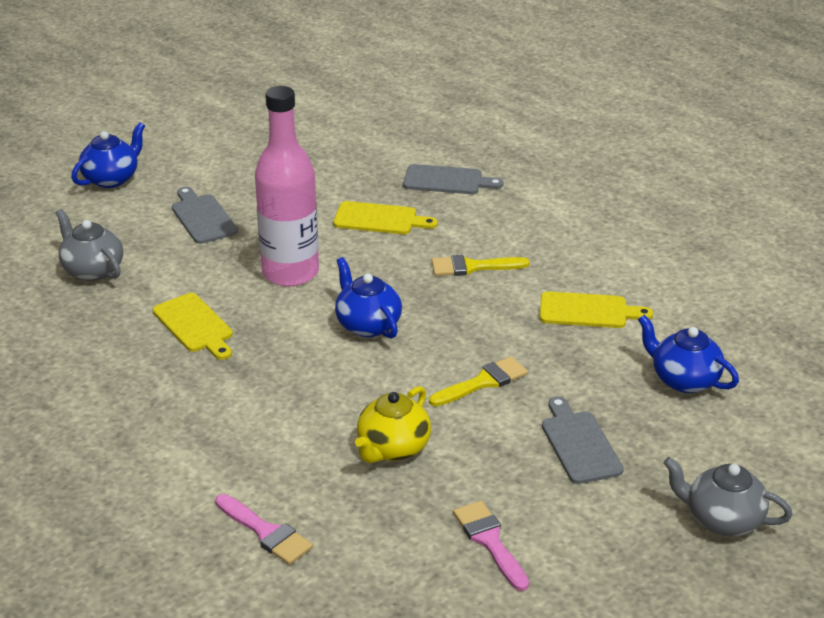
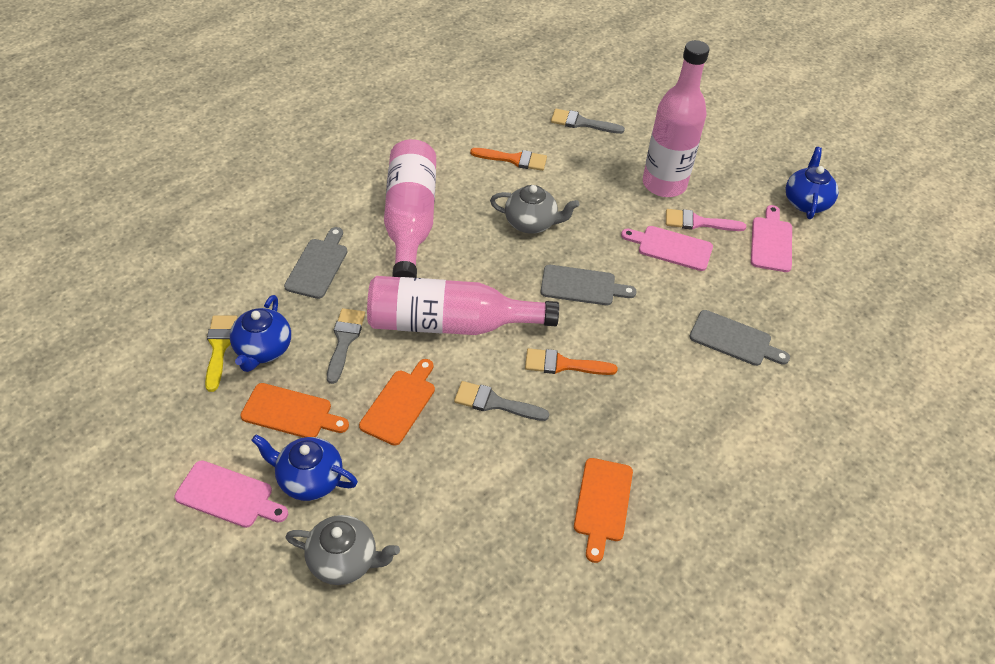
grey brush: none = 0 -> [327,308,365,384] [454,381,549,421] [551,109,625,134] = 3
orange brush: none = 0 -> [470,148,547,171] [525,348,617,375] = 2
orange cutting board: none = 0 -> [241,383,349,438] [359,359,435,446] [574,458,633,563] = 3
pink bottle: [255,86,319,286] = 1 -> [367,276,559,335] [384,139,436,278] [643,40,709,197] = 3
pink brush: [215,494,313,565] [453,501,529,591] = 2 -> [666,209,746,231] = 1
pink cutting board: none = 0 -> [174,460,288,528] [621,226,713,271] [751,205,792,272] = 3
yellow brush: [429,356,528,406] [431,255,530,276] = 2 -> [205,315,237,392] = 1
yellow cutting board: [153,293,233,360] [333,201,438,234] [540,291,653,328] = 3 -> none = 0
yellow teapot: [355,386,431,463] = 1 -> none = 0

